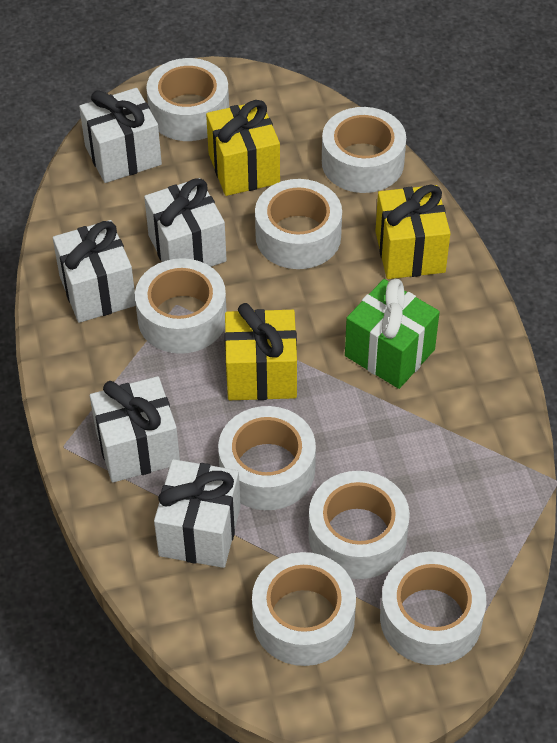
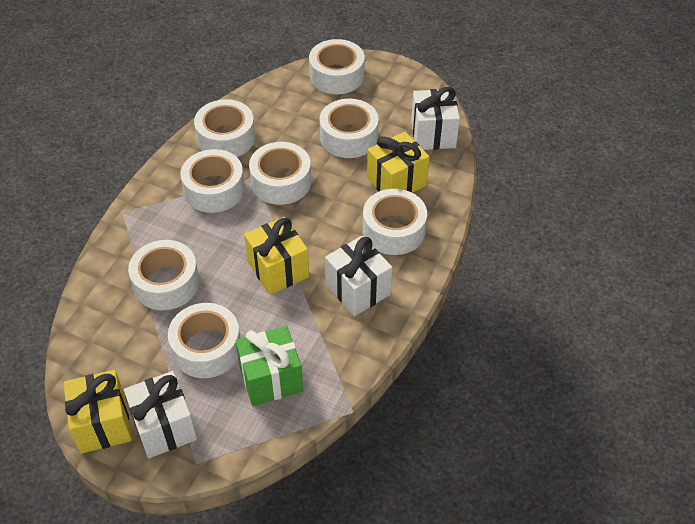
white gift: [53,220,136,323] [79,88,162,183] [90,376,180,483] [144,178,227,267] [154,459,241,568] = 5 -> [124,371,197,458] [325,236,392,316] [411,87,460,150] = 3

